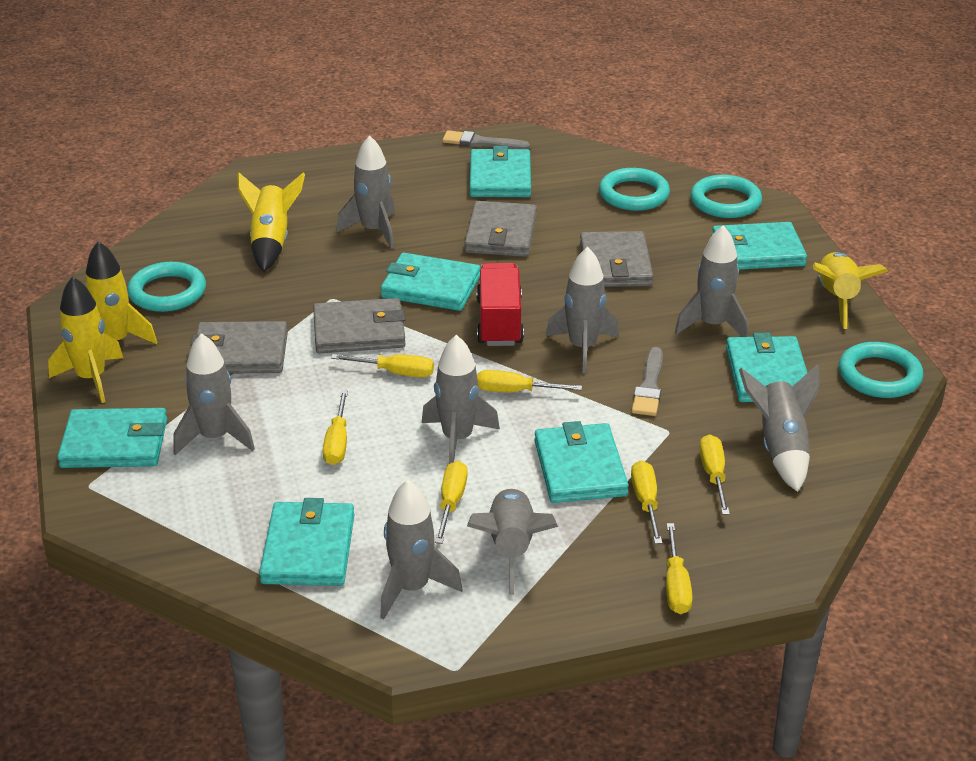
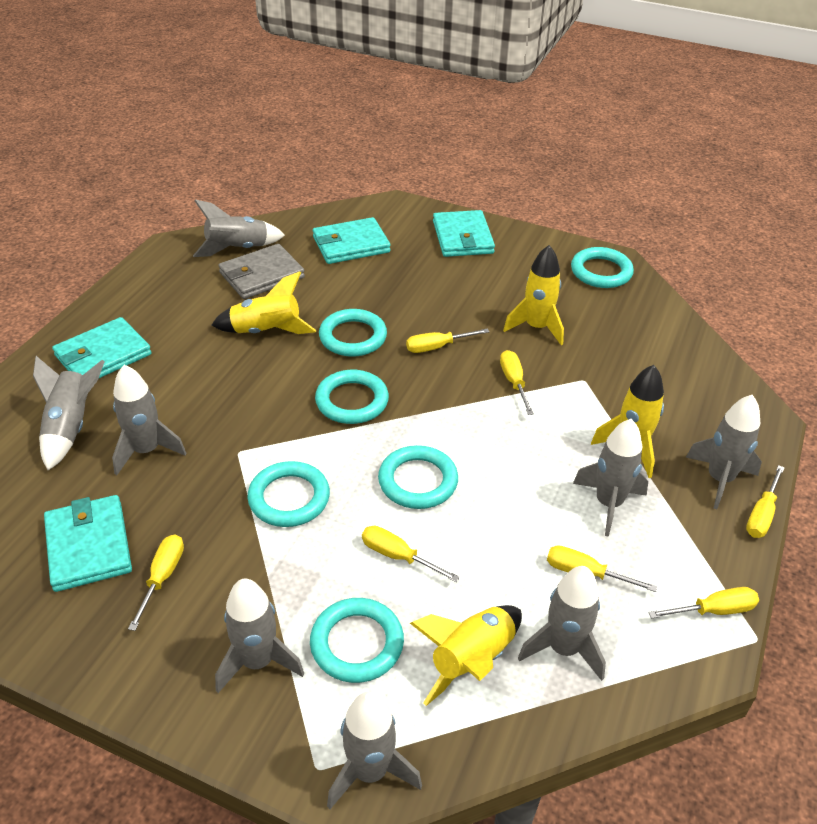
grey brush: [442,130,530,149] [632,347,663,416] = 2 -> none = 0
grey wallet: [190,321,288,374] [313,298,406,353] [464,201,537,257] [580,231,653,287] = 4 -> [218,244,305,299] = 1
red truck: [476,263,524,346] = 1 -> none = 0
turquoise ring: [127,262,206,312] [599,168,670,211] [690,175,762,218] [839,342,923,398] = 4 -> [247,461,330,527] [310,598,404,683] [315,370,389,424] [319,309,387,357] [378,445,458,509] [571,247,634,288] = 6
turquoise wallet: [57,408,167,468] [259,498,355,586] [381,253,481,311] [469,146,531,197] [534,421,629,503] [712,222,807,270] [726,333,807,402] = 7 -> [44,495,132,592] [52,317,152,378] [313,217,391,264] [433,210,495,257] = 4

